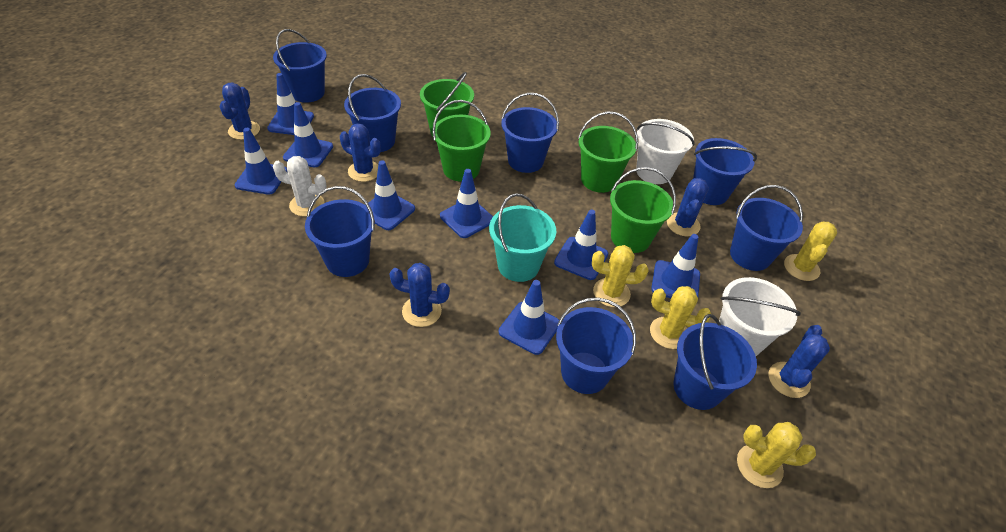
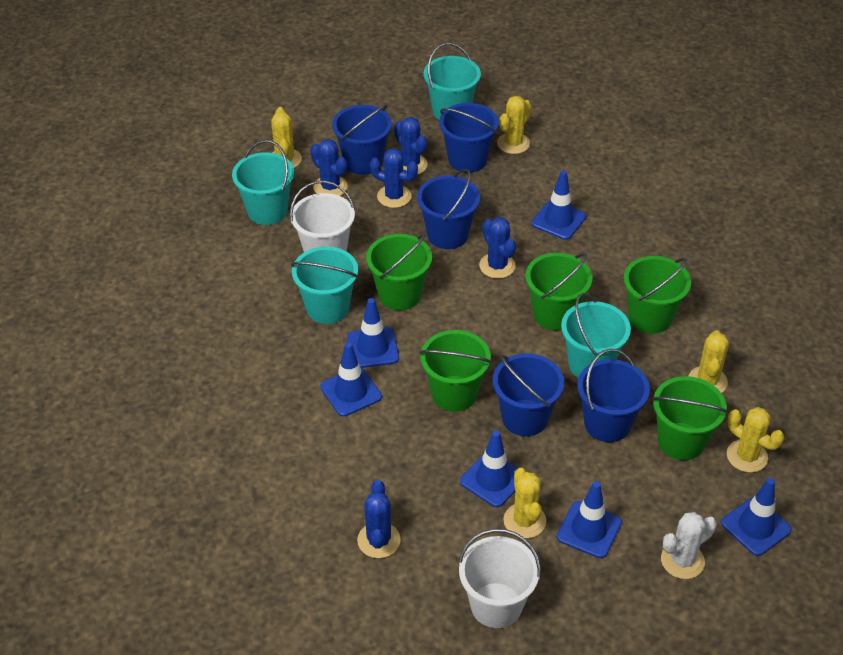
blue bucket: [273,29,327,103] [305,186,375,277] [344,74,401,152] [501,93,559,173] [556,297,636,394] [673,314,757,410] [693,138,757,205] [730,185,803,271] = 8 -> [332,105,392,175] [417,169,480,249] [439,103,499,173] [493,353,564,436] [577,349,650,442] = 5
blue traffic cone: [235,128,288,195] [267,73,314,135] [283,102,333,167] [368,161,415,230] [440,169,493,238] [499,280,559,355] [554,210,608,280] [651,234,700,298] = 8 -> [320,342,382,417] [347,298,399,368] [460,430,518,507] [531,170,586,240] [557,481,622,558] [721,478,792,556] = 6
green bucket: [420,72,474,136] [432,100,491,182] [578,112,638,193] [610,167,676,253] = 4 -> [366,234,432,310] [419,330,492,412] [525,253,592,330] [624,256,691,334] [652,376,728,460] = 5
turquoise bucket: [489,193,556,282] = 1 -> [232,140,294,225] [291,247,359,324] [424,43,481,120] [561,293,631,378] = 4
yellow cactus: [592,245,648,307] [650,286,711,349] [737,422,816,488] [784,222,837,281] = 4 -> [271,107,302,168] [497,96,531,154] [503,468,546,538] [689,330,729,393] [727,407,784,473] = 5

